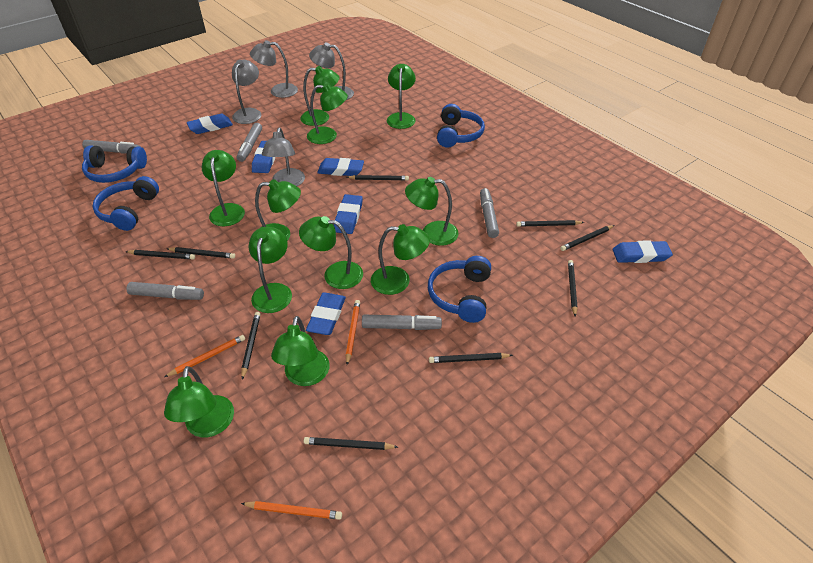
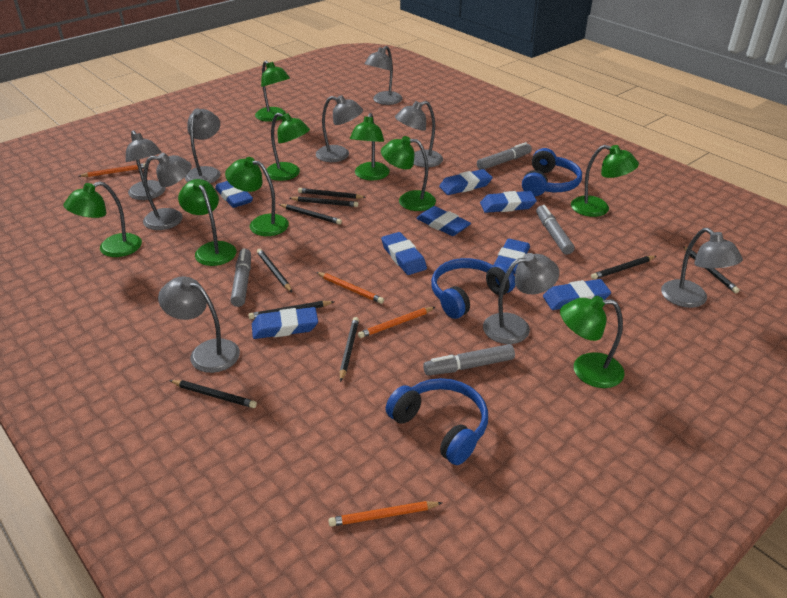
blue eraser: [187,114,233,134] [252,141,275,173] [306,292,346,335] [317,158,364,176] [334,194,363,234] [612,240,673,263] = 6 -> [215,181,253,208] [252,307,318,339] [381,232,427,275] [416,206,471,236] [439,169,493,195] [480,191,537,213] [493,239,530,274] [543,279,611,310] = 8
blue headphones: [82,145,147,183] [92,176,159,231] [428,256,491,323] [437,104,485,148] = 4 -> [386,378,488,465] [431,258,515,319] [522,148,582,196] = 3
green lamp: [164,366,234,437] [202,150,245,226] [249,227,292,313] [255,179,301,241] [271,316,330,386] [299,216,363,289] [300,66,340,126] [307,83,348,144] [371,224,430,295] [387,64,416,129] [405,177,459,246] = 11 -> [64,181,142,257] [178,179,236,266] [225,157,289,236] [255,60,290,122] [266,113,310,181] [350,113,390,180] [381,136,436,211] [560,296,625,388] [571,145,639,217] = 9
grey lamp: [232,59,261,124] [250,40,298,98] [262,128,305,186] [309,43,354,100] = 4 -> [126,130,166,200] [143,153,192,230] [158,277,240,373] [185,108,221,183] [316,95,363,162] [364,46,403,105] [395,101,443,167] [483,253,560,344] [661,228,743,308] = 9
grey marker: [82,140,141,154] [126,282,204,300] [237,123,262,162] [362,315,442,330] [480,188,499,238] = 5 -> [230,248,251,307] [423,344,515,375] [477,142,532,170] [536,205,575,255] = 4
orange pencil: [164,335,245,377] [241,501,342,520] [346,300,360,365] = 3 -> [79,163,145,177] [316,272,384,304] [328,501,442,527] [358,307,435,338] = 4

